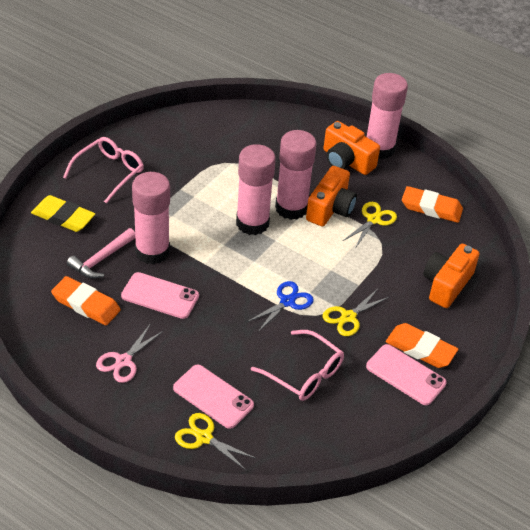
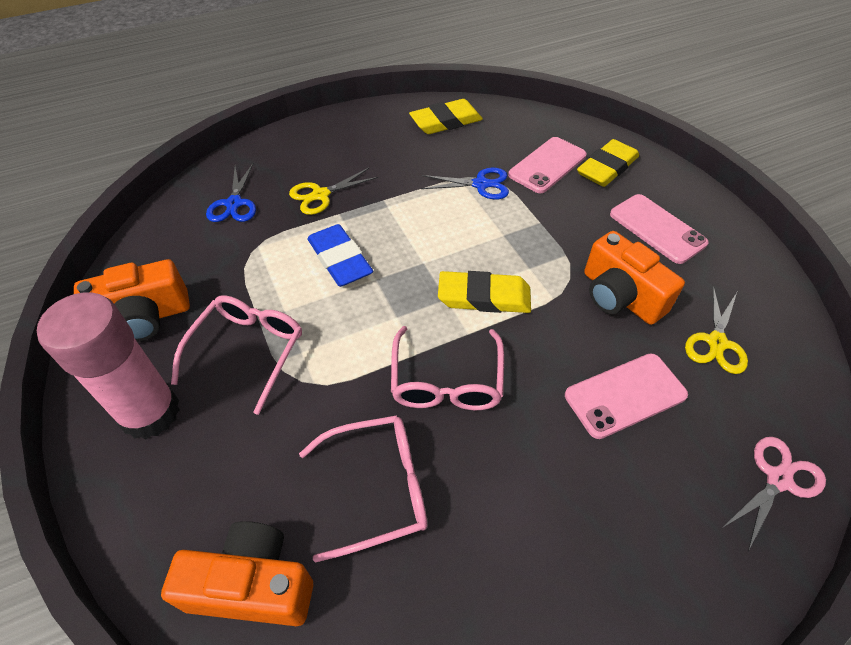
blue eraser: none = 0 -> [307,224,373,287] = 1
blue scissors: [247,281,314,332] = 1 -> [206,164,256,222] [421,168,509,199] = 2
orange eraser: [51,276,121,326] [386,323,458,368] [402,186,463,223] = 3 -> none = 0
pink glasses: [63,137,144,204] [251,330,344,401] = 2 -> [171,296,302,415] [299,415,427,563] [391,326,504,410] = 3
pink glue stick: [132,172,170,265] [236,144,276,235] [275,130,317,220] [366,73,408,160] = 4 -> [37,292,180,439] = 1
pink hammer: [67,228,135,278] = 1 -> none = 0
yellow eraser: [31,195,95,232] = 1 -> [409,99,483,134] [438,271,531,313] [577,139,639,187] = 3
yellow scissors: [175,413,257,471] [322,289,389,336] [343,202,397,247] = 3 -> [289,168,378,215] [685,285,748,374] = 2

